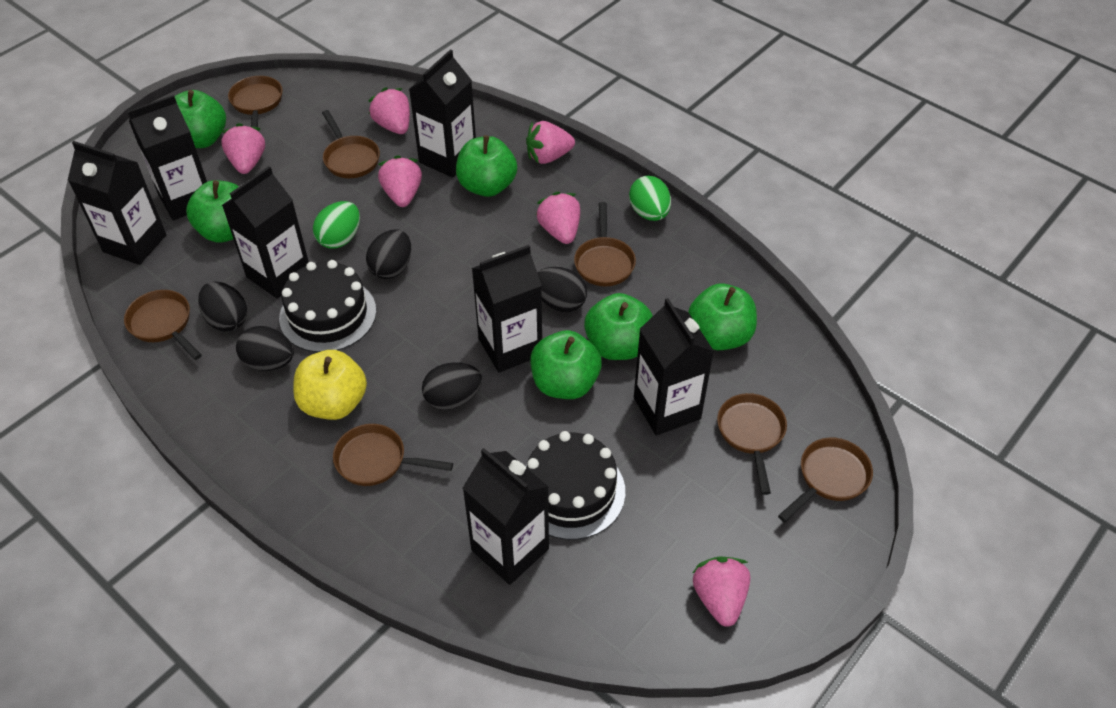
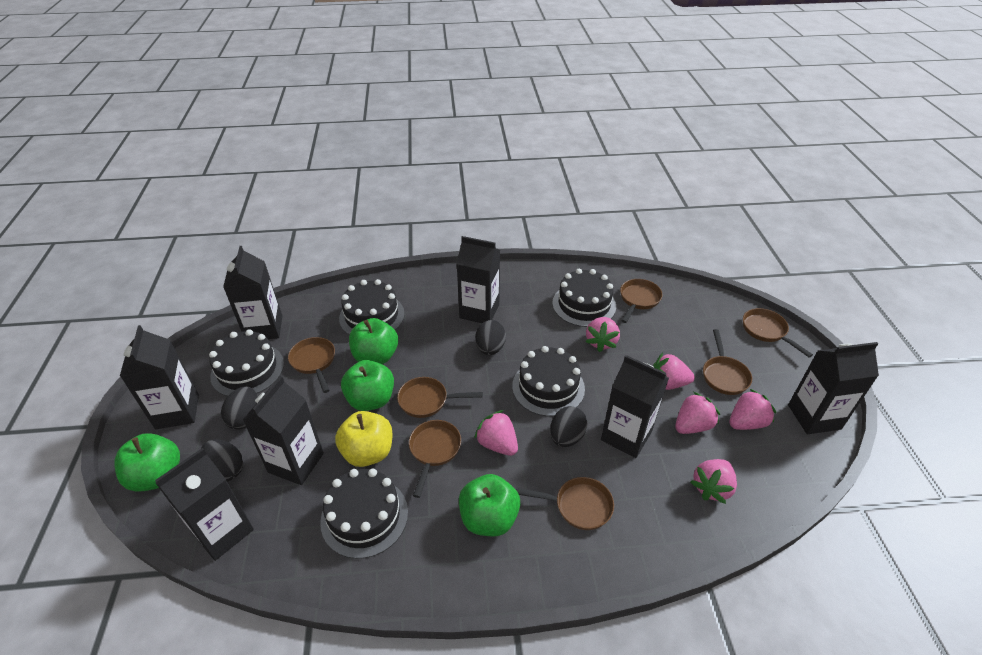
black cake: [279,260,376,352] [526,431,625,540] = 2 -> [209,329,284,396] [320,468,408,559] [339,279,405,335] [512,346,585,417] [552,269,616,327] = 5
black egg: [198,282,247,331] [236,326,294,371] [366,229,411,279] [422,362,482,410] [537,267,587,312] = 5 -> [202,439,243,481] [221,387,258,429] [475,320,506,355] [550,406,588,447] = 4
green apple: [175,90,226,148] [186,180,239,243] [456,135,517,197] [530,330,602,399] [584,293,653,360] [688,283,757,350] = 6 -> [115,433,180,492] [341,360,394,411] [349,318,398,364] [459,474,520,536] = 4
green egg: [313,201,360,249] [629,176,671,221] = 2 -> none = 0

